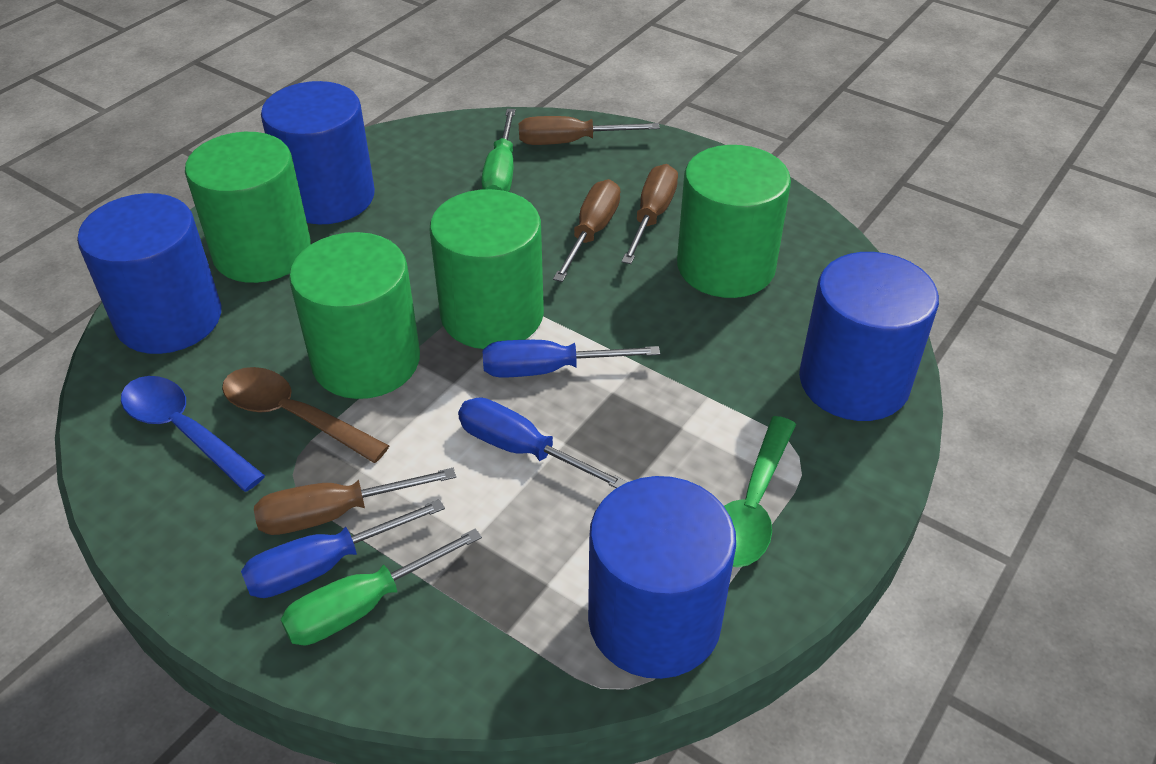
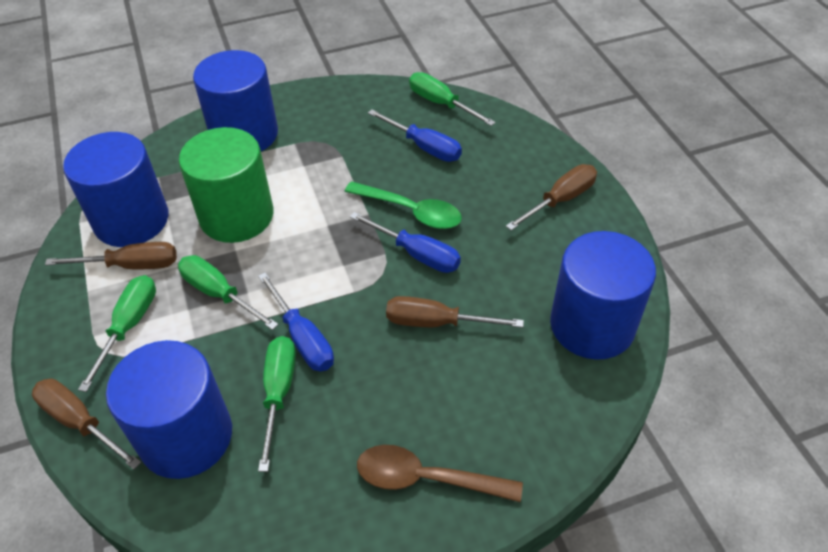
blue spoon: [121,376,265,492] = 1 -> none = 0
green cylinder: [185,132,311,283] [289,232,420,399] [429,189,544,349] [677,145,791,298] = 4 -> [179,127,274,243] = 1
green screwdriver: [281,528,482,645] [481,109,515,192] = 2 -> [78,275,156,392] [178,255,279,330] [258,336,296,472] [409,72,496,126] = 4

